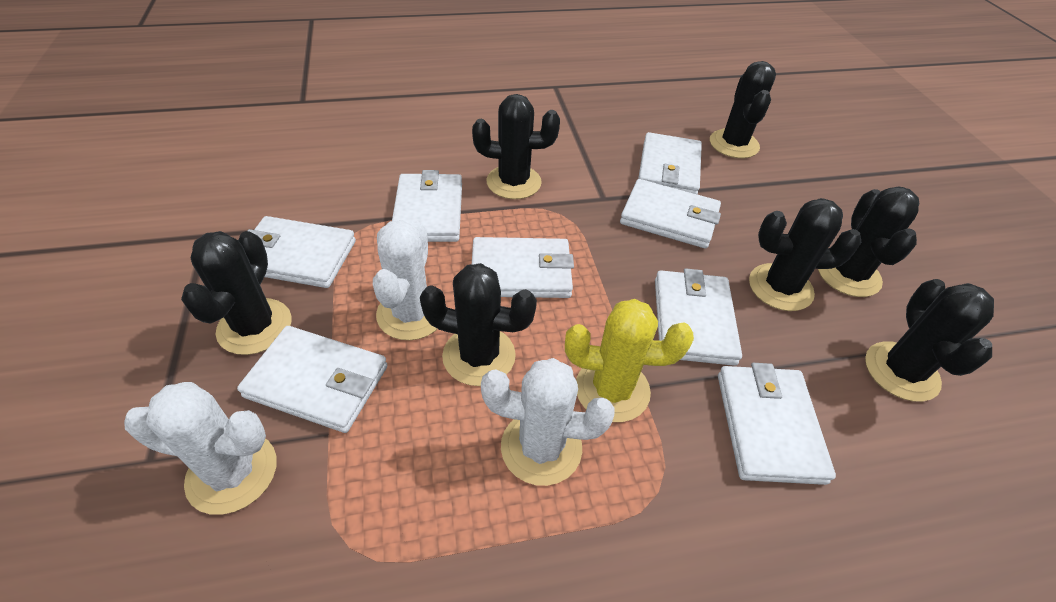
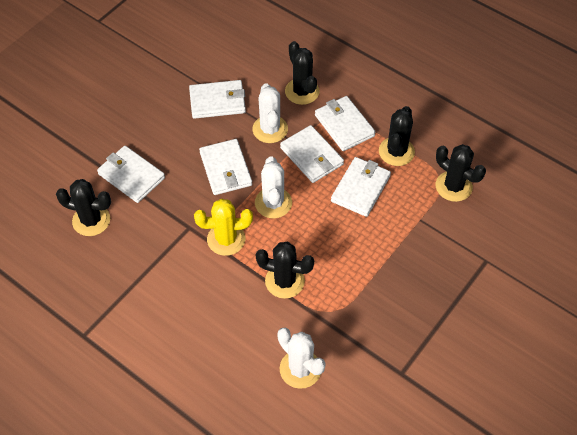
black cactus: [181,231,292,355] [420,263,537,386] [472,94,560,199] [710,61,776,158] [749,198,861,311] [818,186,919,297] [865,279,994,402] = 7 -> [56,179,111,236] [256,242,314,299] [285,41,320,105] [379,106,415,166] [436,144,486,202] = 5
white wallet: [237,326,387,433] [248,216,356,288] [392,170,462,242] [472,237,574,298] [620,179,721,248] [638,132,702,195] [655,268,742,366] [718,363,836,485] = 8 -> [97,146,165,203] [189,80,246,119] [199,139,252,195] [280,125,344,183] [315,96,375,151] [331,157,391,217] = 6

